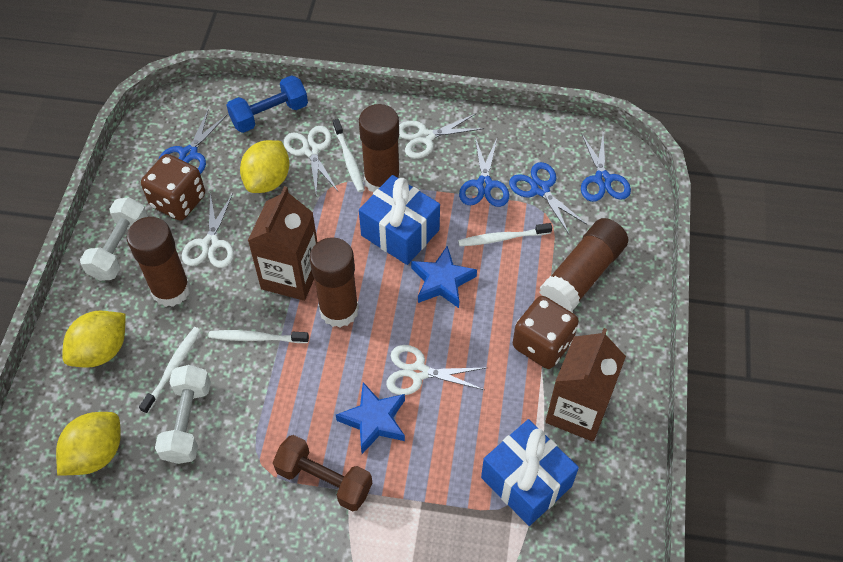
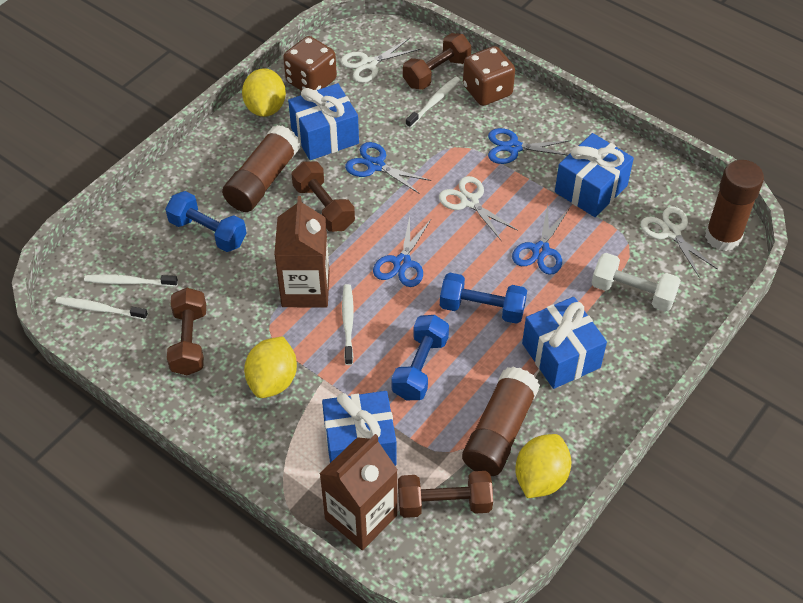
blue dumbbell: [226,75,308,133] = 1 -> [165,191,247,252] [392,315,449,400] [440,273,527,324] = 3
blue gift: [359,175,440,265] [481,419,579,526] = 2 -> [288,83,359,160] [322,391,397,466] [522,297,607,389] [555,133,634,217] = 4
blue star: [336,382,405,454] [411,246,477,308] = 2 -> none = 0
brown dumbbell: [273,435,372,512] = 1 -> [167,288,206,375] [292,161,355,232] [398,471,493,518] [403,33,471,90] = 4
brown glue stick: [127,217,191,307] [310,237,359,327] [359,104,400,193] [540,218,628,312] = 4 -> [222,125,300,212] [462,367,540,476] [705,160,764,251] = 3
white dumbbell: [80,197,148,281] [155,365,211,464] = 2 -> [591,253,681,312] = 1
white scissors: [182,192,234,268] [283,126,338,196] [386,345,485,395] [399,114,484,159] = 4 -> [340,38,420,83] [439,176,518,240] [641,207,718,277] = 3

